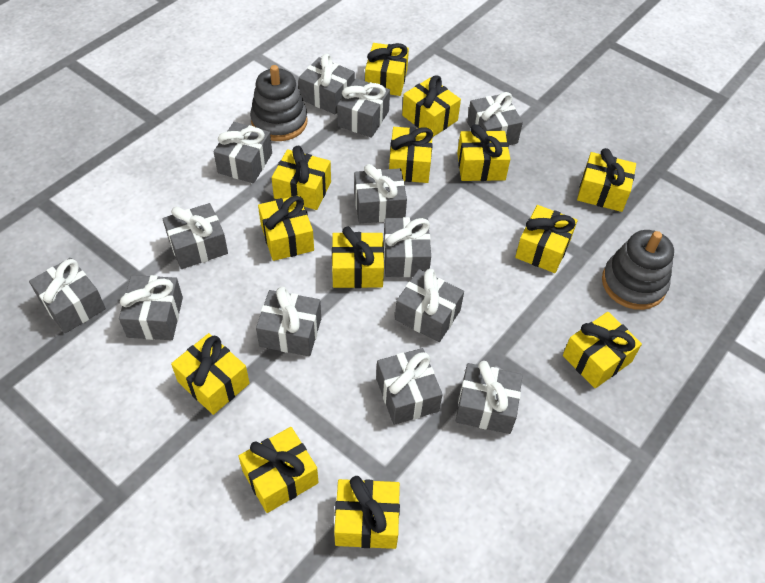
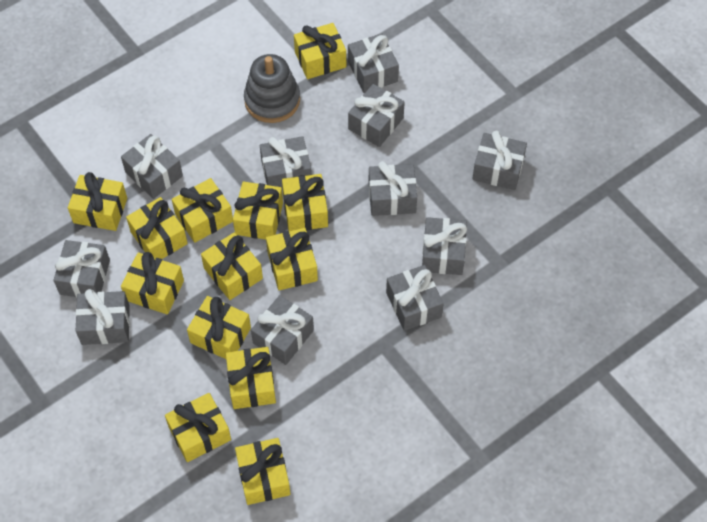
grey gift: [29,258,106,333] [119,275,183,340] [163,203,228,269] [214,122,272,183] [256,287,321,356] [299,54,355,114] [337,78,390,138] [354,164,407,223] [376,348,443,425] [384,217,431,277] [395,269,464,342] [456,361,523,434] [467,92,523,145] = 13 -> [53,240,110,297] [76,289,130,345] [121,134,183,199] [251,295,314,365] [260,136,312,190] [348,34,399,93] [348,84,405,147] [368,161,417,216] [386,265,444,331] [422,217,467,275] [472,131,527,190] = 11
grey stacking toy: [250,65,308,141] [602,230,674,310] = 2 -> [244,54,300,123] = 1

